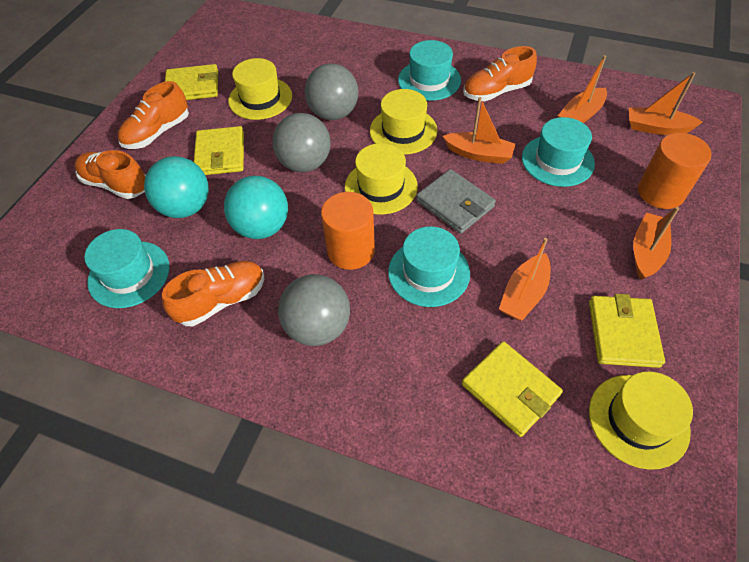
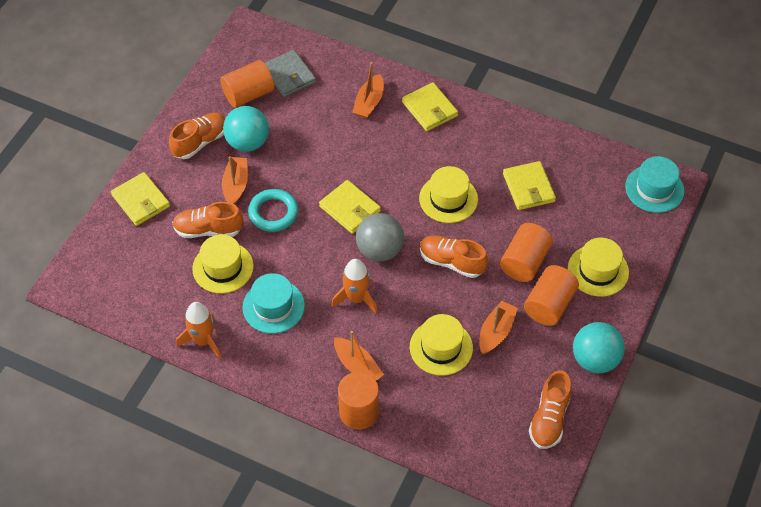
grey ball: [273,113,331,172] [278,274,350,346] [305,64,359,120] = 3 -> [356,213,404,262] = 1
orange boat: [443,97,515,164] [499,238,550,321] [558,55,607,123] [629,72,703,135] [633,207,679,280] = 5 -> [222,156,248,205] [334,331,384,381] [352,62,384,119] [479,301,518,354] = 4
orange cylinder: [321,192,375,270] [638,133,711,209] = 2 -> [220,60,274,108] [338,372,379,430] [500,223,553,282] [524,265,579,326] = 4
orange rocket: none = 0 -> [177,302,221,359] [331,259,378,314] = 2
turquoise hat: [84,229,169,308] [388,226,470,307] [398,40,461,101] [522,117,595,187] = 4 -> [242,273,305,334] [625,156,684,213] = 2
turquoise ring: none = 0 -> [248,189,299,232] = 1

